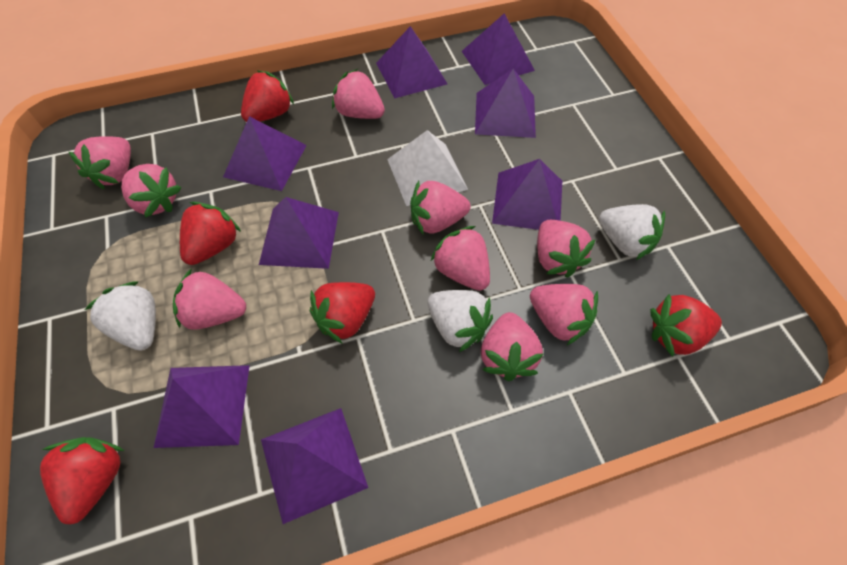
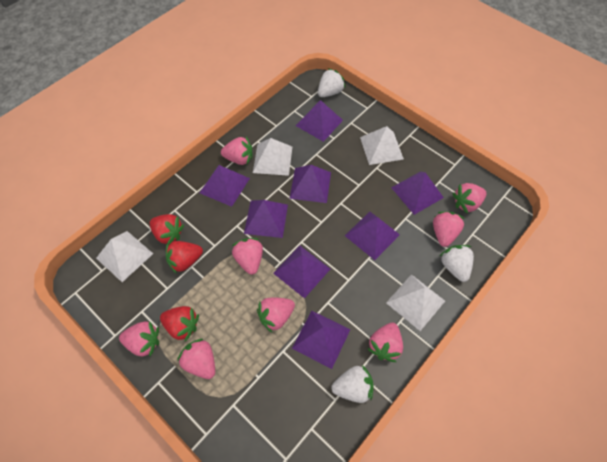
pink strawberry: [69,136,131,189] [121,164,181,218] [173,268,246,330] [332,69,385,119] [410,181,471,235] [431,226,490,291] [481,312,543,381] [530,284,598,345] [537,220,596,278] = 9 -> [119,321,159,357] [177,339,215,379] [221,137,252,165] [232,238,263,275] [257,297,295,332] [368,323,403,362] [433,212,465,247] [452,183,487,214] = 8
red strawberry: [40,437,124,524] [180,202,241,265] [241,70,294,122] [310,282,375,344] [650,294,722,357] = 5 -> [149,214,184,245] [160,306,199,342] [166,241,203,274] = 3
white pyramid: [387,130,468,206] = 1 -> [96,231,153,282] [253,138,292,176] [360,126,404,165] [386,274,445,331] = 4

